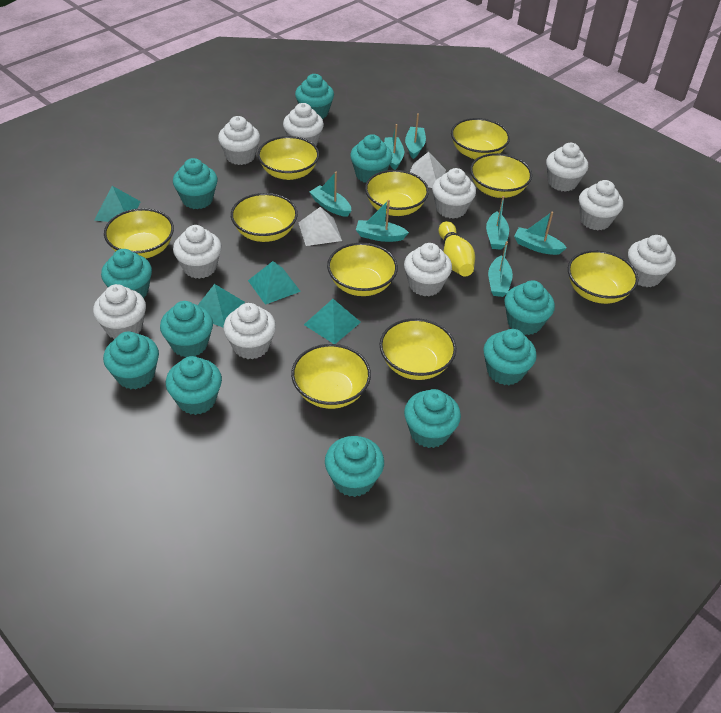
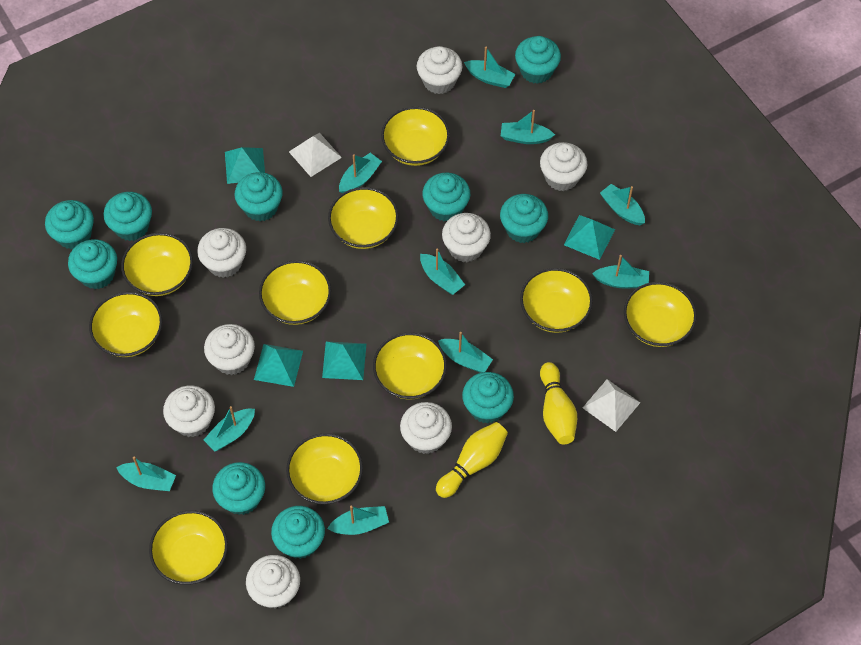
turquoise boat: [310,172,351,217] [356,200,409,242] [384,124,404,170] [405,113,426,159] [486,196,509,250] [488,241,513,297] [514,212,567,255] = 7 -> [116,457,176,491] [204,406,255,452] [327,506,389,535] [339,153,382,193] [420,248,465,295] [438,332,493,373] [464,47,515,88] [501,110,555,144] [592,255,649,288] [600,184,645,225] = 10
turquoise cupcake: [101,249,152,298] [103,331,159,389] [160,301,213,357] [166,356,222,415] [173,158,218,209] [295,74,334,119] [325,436,384,497] [350,134,392,183] [404,389,461,448] [483,329,537,385] [504,280,555,335] = 11 -> [45,200,94,249] [68,239,117,289] [103,192,152,241] [212,462,265,515] [235,172,283,221] [271,506,325,559] [422,173,470,222] [462,372,514,423] [500,194,548,243] [515,36,561,84] = 10
white cupcake: [93,284,146,339] [173,225,222,279] [218,116,260,165] [223,303,276,359] [283,103,324,146] [404,243,452,296] [432,168,476,219] [546,143,588,192] [579,180,623,230] [628,235,676,287] = 10 -> [163,385,215,437] [197,228,246,278] [204,324,255,375] [246,555,300,609] [400,402,452,454] [417,46,462,94] [442,213,491,262] [540,142,587,191] = 8
yellow bowling pin: [438,221,475,276] = 1 -> [436,422,508,498] [540,362,577,444] = 2

